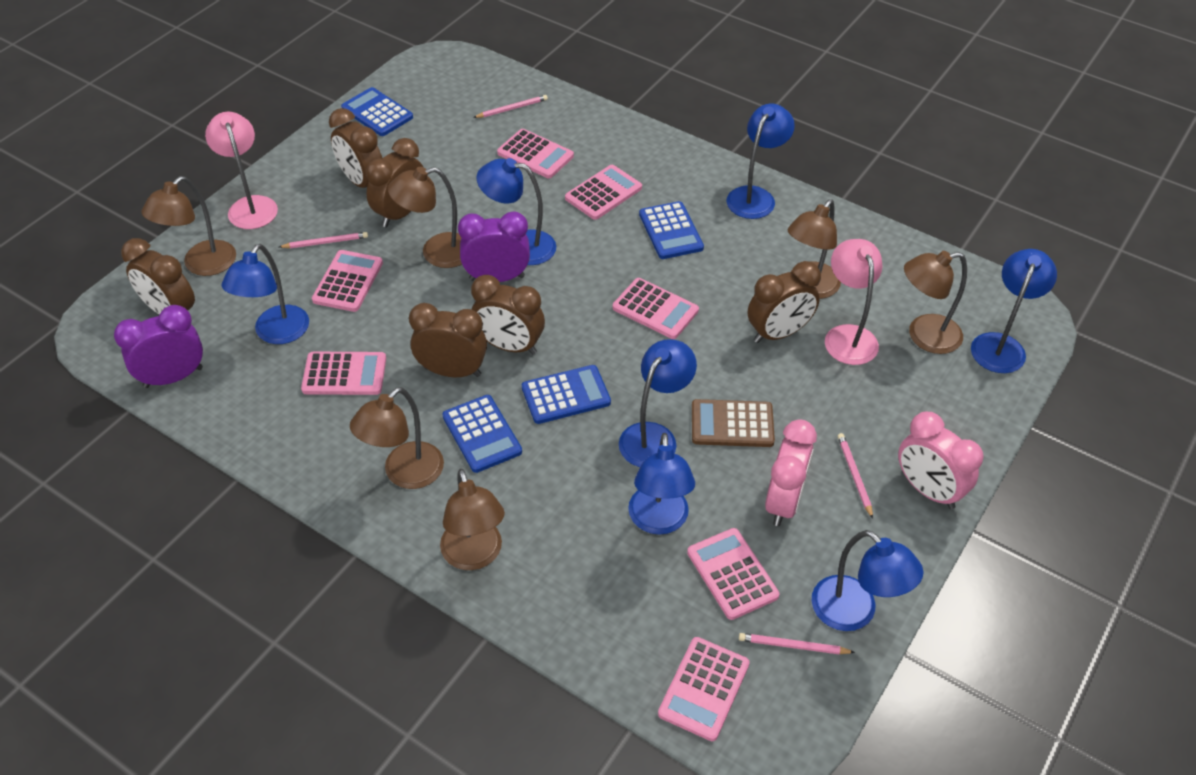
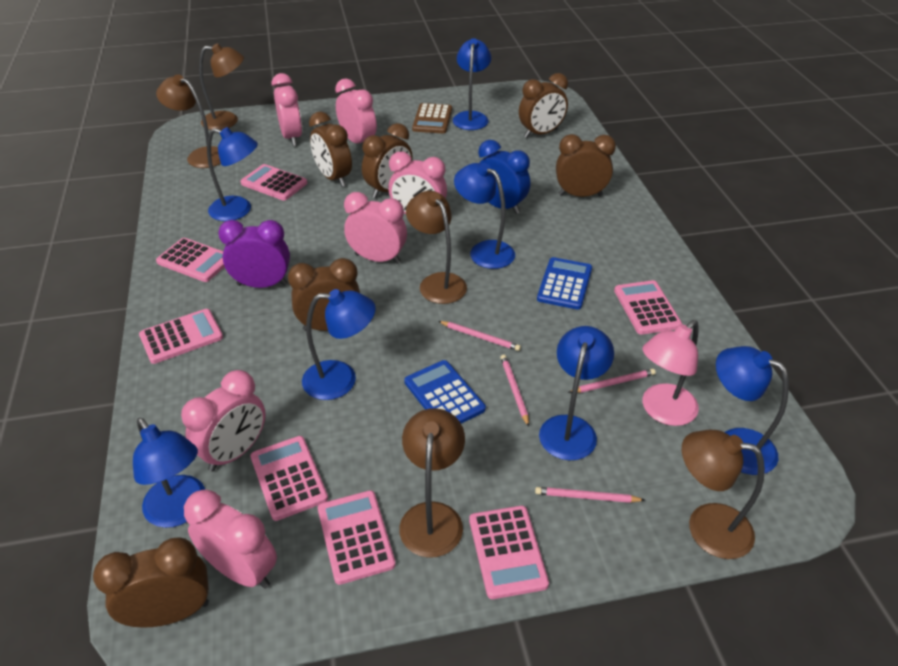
blue calculator: [341,87,413,136] [442,395,522,473] [522,365,611,424] [639,201,704,259] = 4 -> [404,360,486,423] [537,257,592,310] = 2
blue clock: none = 0 -> [478,140,530,214] = 1
brown lamp: [141,176,236,276] [350,387,444,489] [388,167,462,268] [440,469,505,570] [788,199,841,299] [904,251,967,354] = 6 -> [156,74,221,168] [199,43,244,130] [399,408,465,558] [406,191,467,304] [682,430,765,559] = 5
pink clock: [765,419,817,526] [898,412,984,509] = 2 -> [181,370,266,471] [184,489,277,589] [272,73,302,146] [335,79,377,143] [344,192,407,264] [388,152,447,214] = 6
pink lamp: [205,112,278,229] [825,239,883,365] = 2 -> [642,320,699,426] = 1
purple clock: [114,305,203,388] [458,211,530,282] = 2 -> [218,220,290,288] = 1

